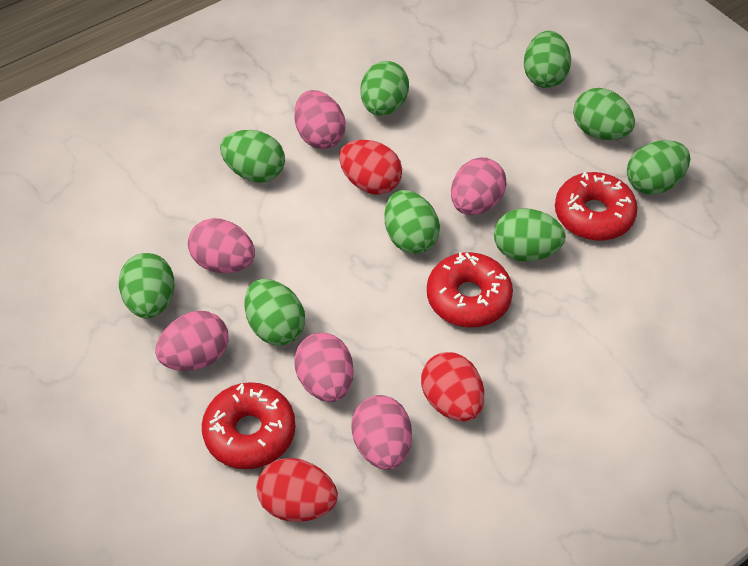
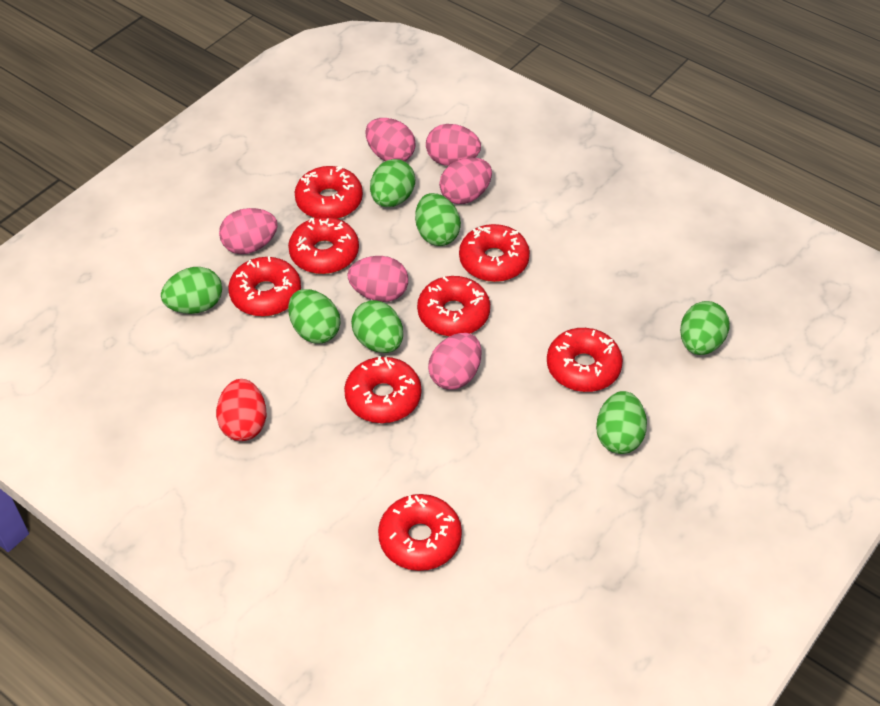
green egg: [119,253,174,318] [220,130,285,183] [244,279,305,346] [360,61,409,116] [384,190,440,254] [494,208,566,262] [524,31,571,88] [573,88,635,140] [627,140,690,195] = 9 -> [161,267,222,314] [288,289,340,343] [351,300,403,353] [370,159,415,207] [415,193,461,246] [596,391,647,454] [680,301,730,355] = 7
red donut: [202,382,296,469] [427,252,513,327] [555,172,638,241] = 3 -> [228,256,301,317] [288,217,359,274] [295,166,363,219] [344,356,421,423] [378,494,462,571] [417,276,490,336] [459,224,530,282] [547,328,623,392] = 8
red egg: [256,458,338,522] [339,140,402,195] [421,352,484,422] = 3 -> [216,379,266,441] = 1

